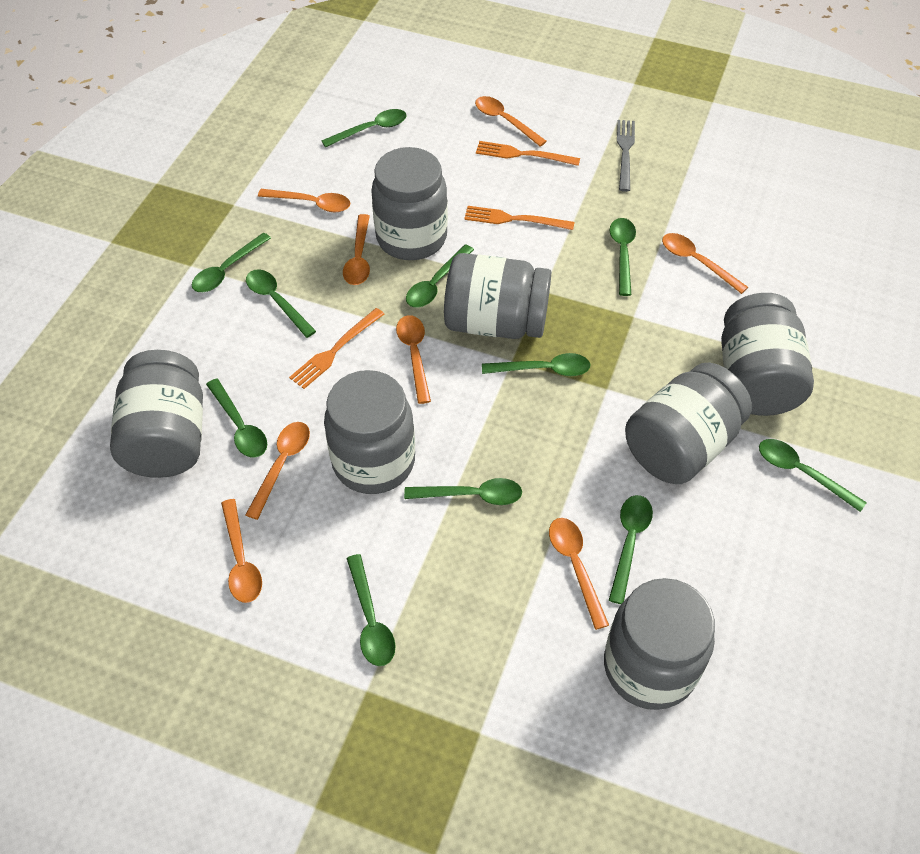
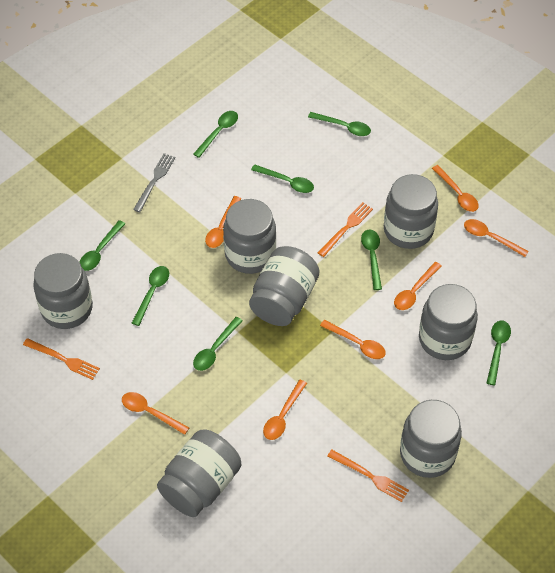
green spoon: [192,232,271,292] [206,378,267,458] [246,270,316,338] [321,109,407,147] [346,554,396,666] [404,478,522,505] [406,244,474,307] [482,353,591,376] [609,495,653,604] [610,218,636,296] [759,439,867,512] = 11 -> [79,220,125,271] [132,266,169,326] [193,111,238,158] [193,317,242,371] [251,164,314,193] [308,112,371,136] [361,230,382,290] [487,321,511,385] = 8
orange spoon: [221,499,262,603] [245,422,310,520] [258,189,350,212] [343,214,370,285] [396,315,431,404] [475,96,547,147] [549,518,609,630] [662,233,748,294] = 8 -> [122,392,189,435] [205,196,241,248] [263,380,307,440] [320,320,386,359] [394,262,442,310] [432,165,479,212] [464,219,529,257] = 7

